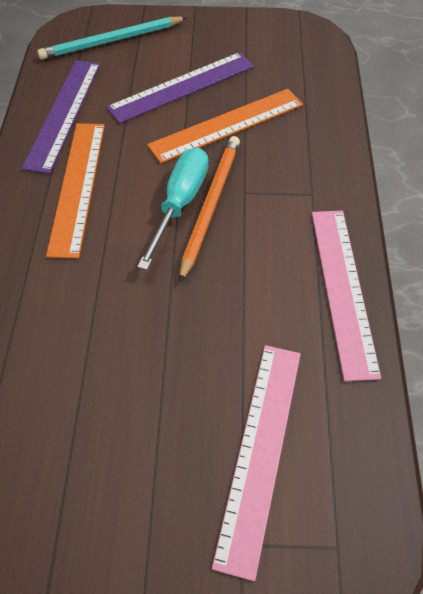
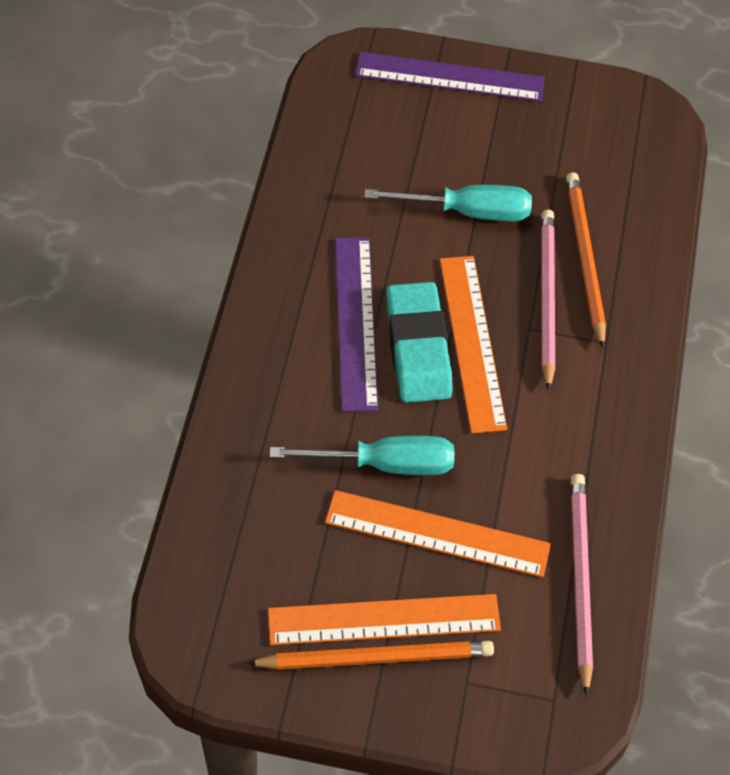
orange pencil: [179,136,240,282] = 1 -> [246,641,494,670] [566,172,606,348] = 2
orange ruler: [46,123,105,258] [147,89,303,163] = 2 -> [268,594,501,645] [325,490,551,577] [440,256,507,434] = 3
pink pencil: none = 0 -> [541,210,555,391] [571,474,593,696] = 2
pink ruler: [212,345,301,581] [312,211,381,381] = 2 -> none = 0
turquoise eraser: none = 0 -> [386,282,453,403] = 1
turquoise pencil: [37,17,187,60] = 1 -> none = 0
turquoise screwdriver: [137,147,208,270] = 1 -> [270,436,454,475] [365,185,532,221] = 2

